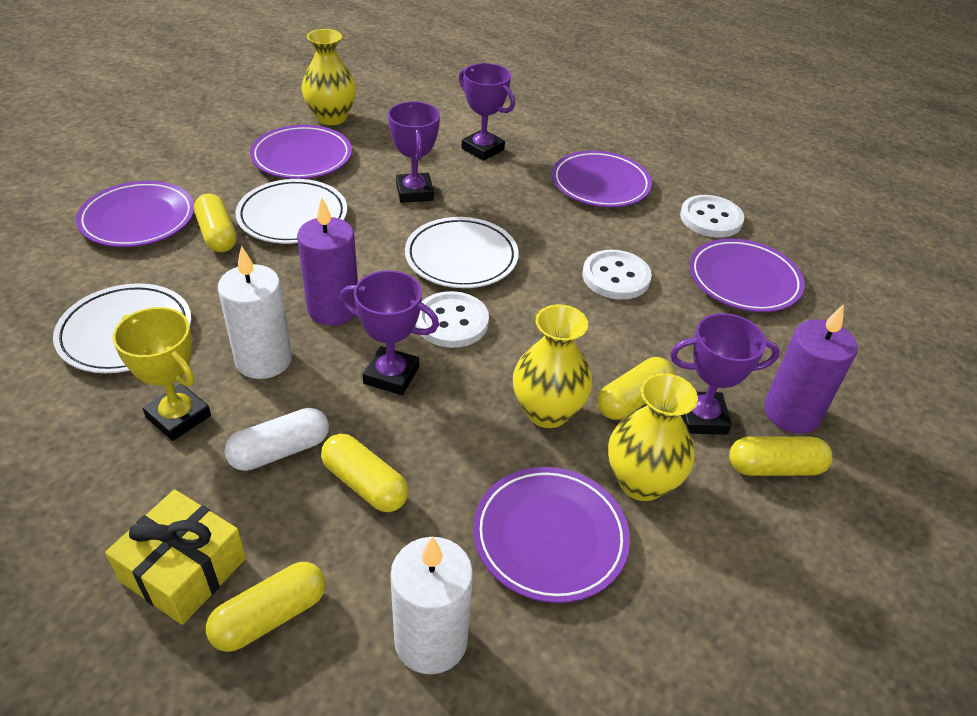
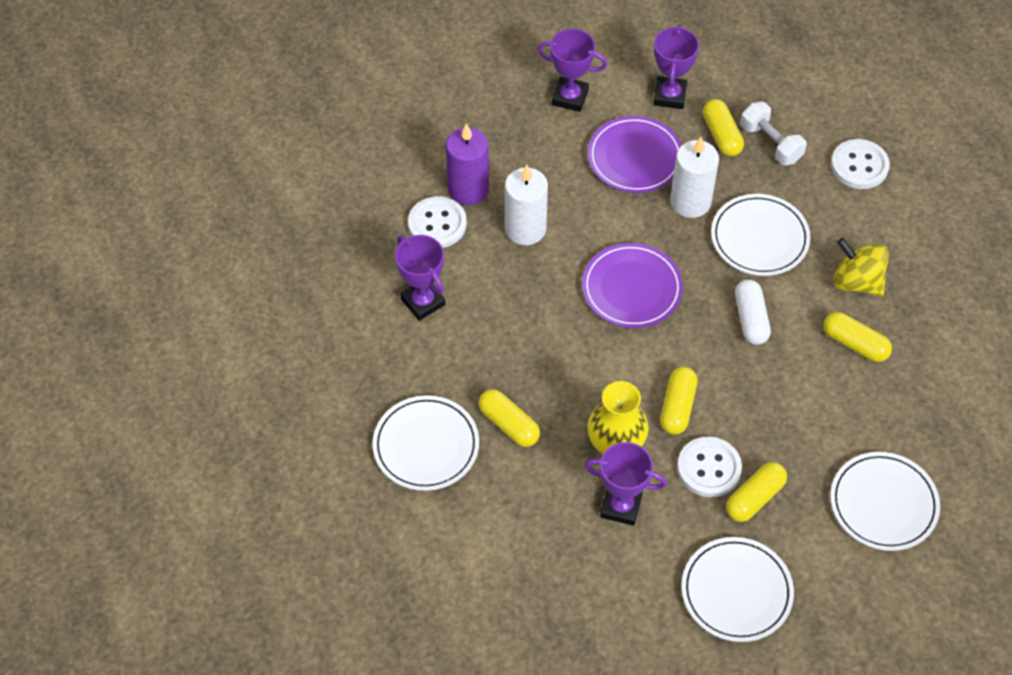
purple candle: [297,198,358,326] [764,304,858,433] = 2 -> [446,123,489,205] = 1
purple plate: [76,181,194,247] [250,125,352,179] [473,467,630,603] [552,151,652,207] [689,238,805,312] = 5 -> [582,243,683,328] [588,116,682,193] = 2
white dumbbell: none = 0 -> [740,102,807,166] = 1
white plate: [53,283,192,373] [236,179,347,244] [405,217,519,288] = 3 -> [373,395,479,491] [681,537,794,642] [711,194,811,276] [830,452,940,551] = 4
yellow gift: [105,489,246,625] = 1 -> none = 0
yellow spinning top: none = 0 -> [834,238,889,296] = 1
yellow trophy: [112,307,211,441] = 1 -> none = 0
yellow vase: [302,29,356,125] [513,304,593,428] [608,373,698,501] = 3 -> [587,381,649,454] = 1

